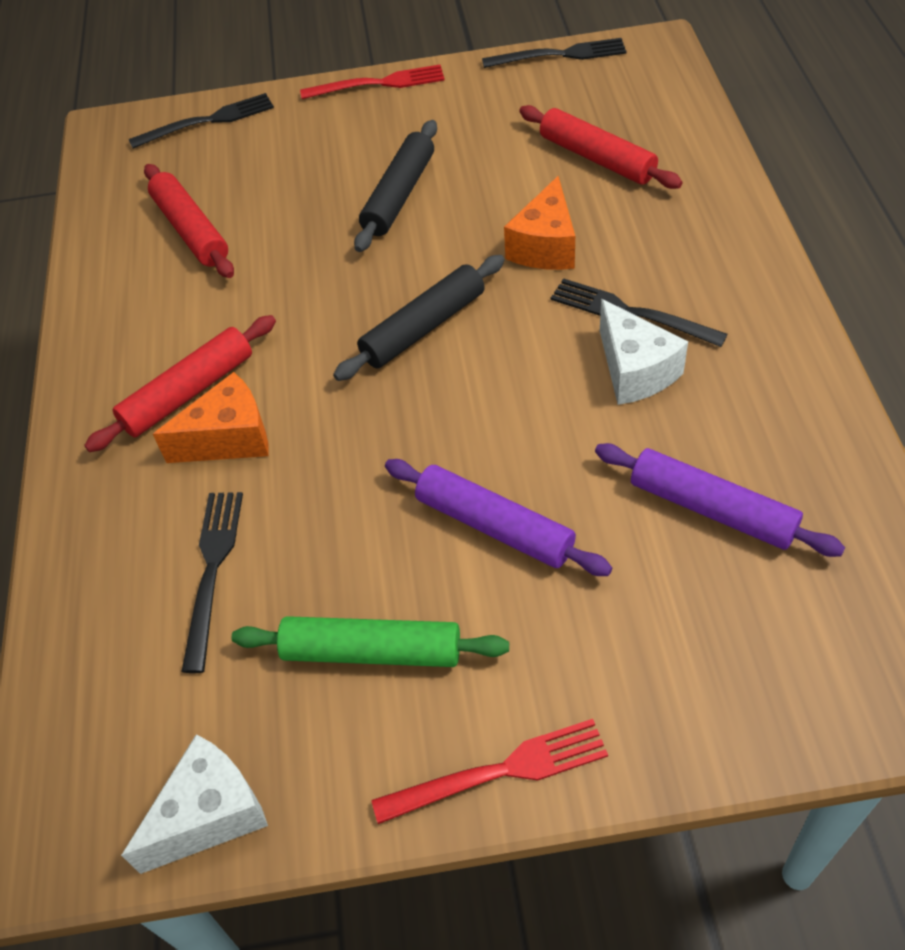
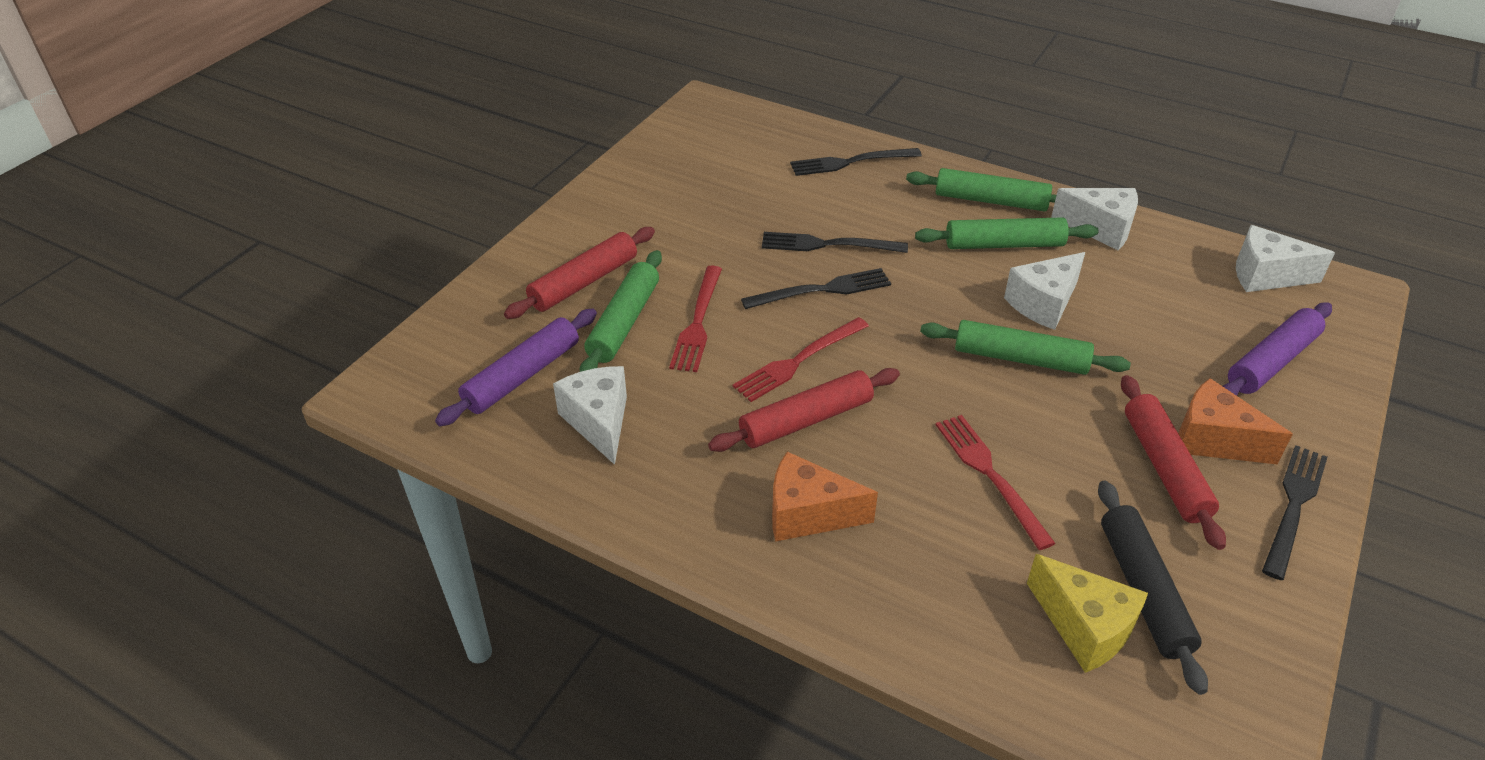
black rolling pin: [333,255,505,381] [354,120,437,252] = 2 -> [1098,481,1208,695] = 1
green rolling pin: [232,616,509,667] = 1 -> [580,250,662,372] [906,168,1056,211] [915,217,1098,249] [920,320,1131,375] = 4
red fork: [300,65,445,99] [372,719,608,824] = 2 -> [669,266,722,372] [733,317,869,402] [936,415,1056,550] = 3
white cheese: [121,734,268,874] [600,299,688,405] = 2 -> [553,366,627,465] [1004,252,1085,330] [1051,188,1138,250] [1236,225,1335,292] = 4
yellow cheese: none = 0 -> [1027,554,1148,673] = 1

